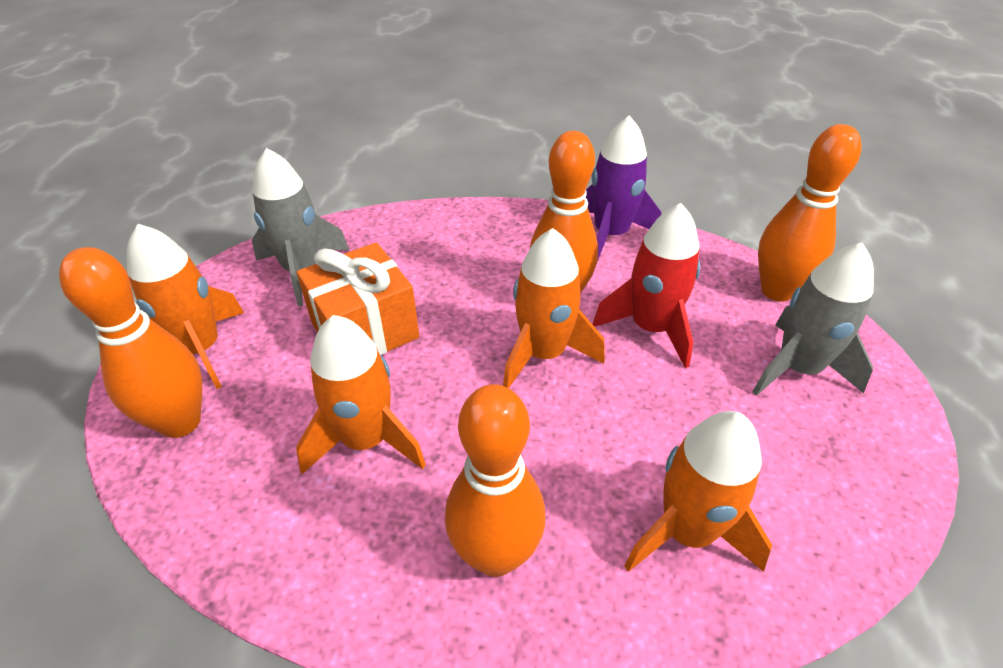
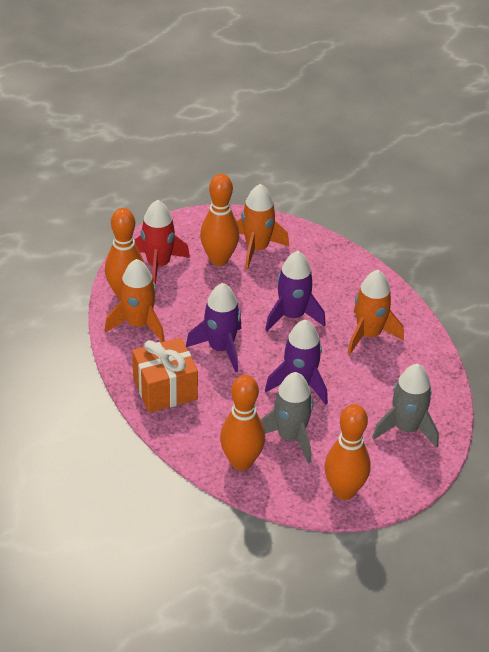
orange rocket: [127,224,244,389] [296,315,426,474] [503,228,605,388] [624,411,772,572] = 4 -> [105,259,165,342] [237,184,289,270] [348,270,404,354] = 3
purple rocket: [586,115,662,259] = 1 -> [186,283,242,372] [265,251,326,331] [265,319,328,405] = 3

